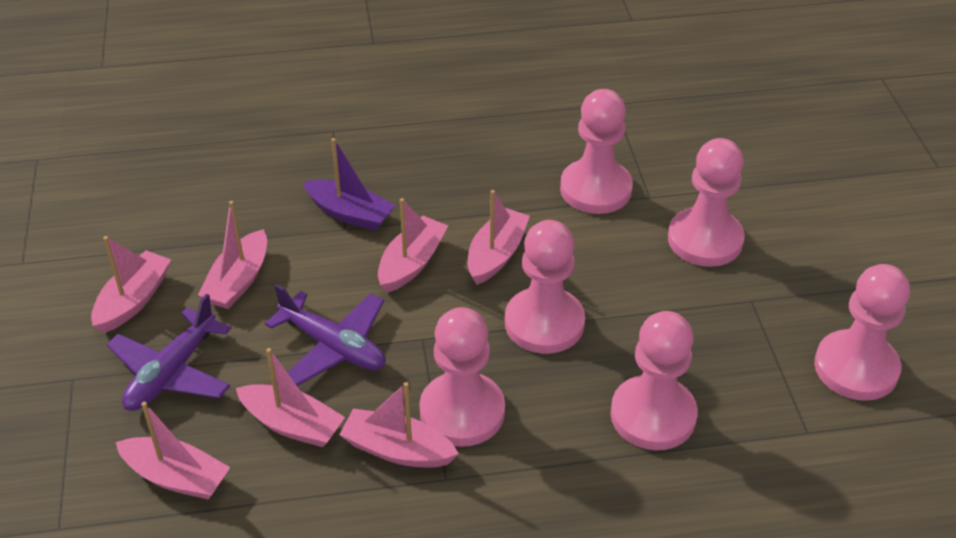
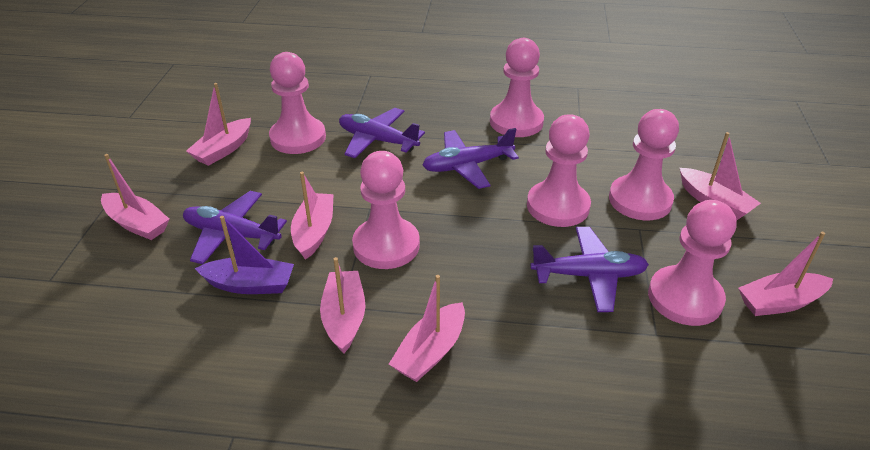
purple plane: [107,294,231,411] [265,284,386,386] = 2 -> [183,191,287,264] [339,108,425,158] [422,128,519,189] [530,227,649,312] = 4

